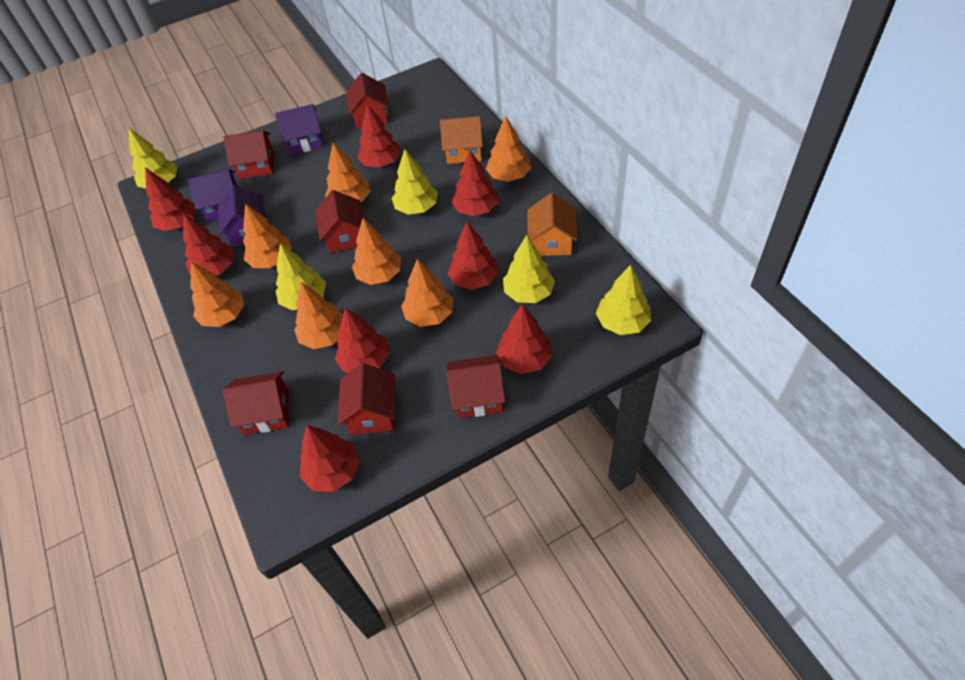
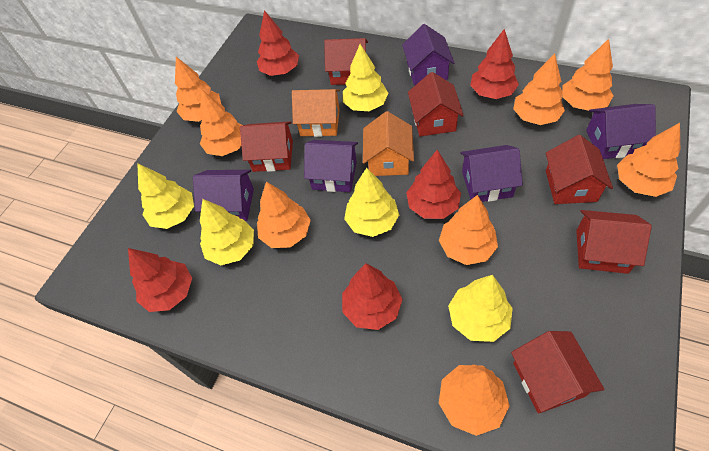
orange tree: [190,262,245,327] [243,203,292,268] [294,282,343,349] [325,143,370,202] [352,218,401,285] [401,259,453,327] [486,116,531,182] = 7 -> [175,57,221,122] [199,90,243,156] [257,181,311,248] [439,195,498,265] [439,364,510,436] [513,54,565,125] [562,39,614,111] [617,123,680,197] = 8
purple house: [187,169,238,222] [218,185,266,247] [275,104,324,155] = 3 -> [193,170,254,221] [304,140,358,192] [402,24,454,85] [460,145,523,202] [586,104,656,159] = 5
red tree: [145,167,196,231] [183,213,234,275] [300,425,360,492] [335,308,390,373] [357,104,401,167] [447,222,499,290] [452,150,499,216] [496,305,552,374] = 8 -> [128,248,192,312] [257,10,299,76] [342,264,403,330] [406,150,461,219] [470,29,519,99] = 5

